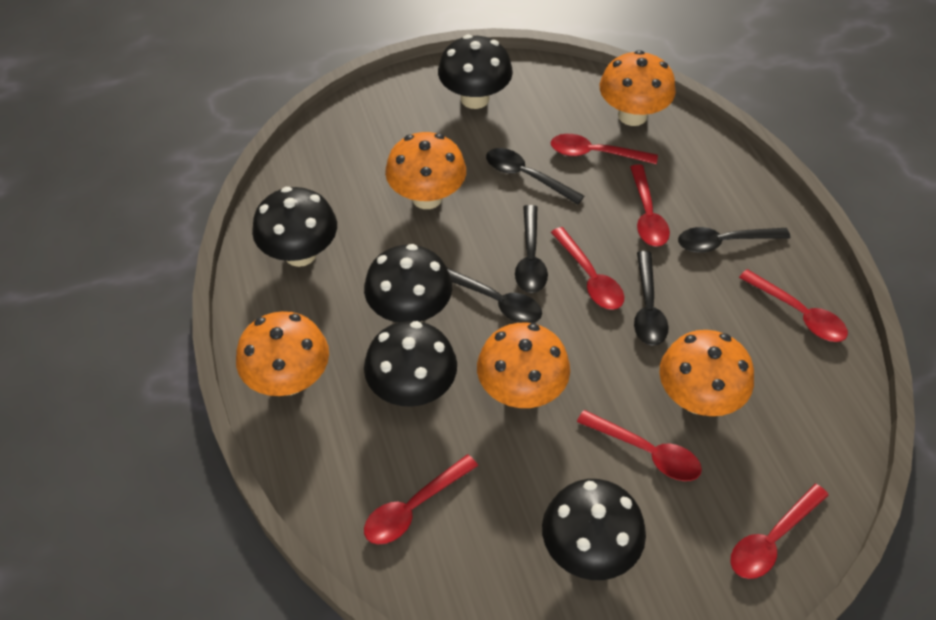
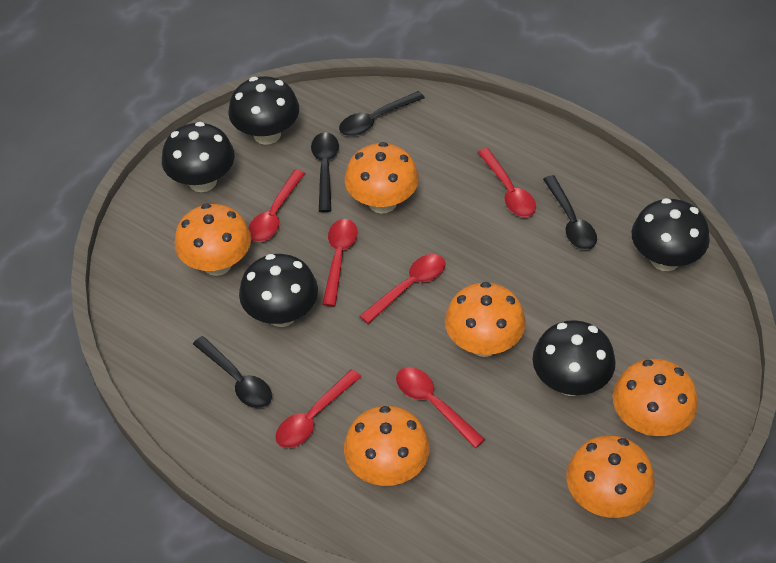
black spoon: [447,268,542,323] [486,148,584,205] [515,205,548,293] [634,251,669,346] [678,227,790,253] = 5 -> [193,336,272,408] [311,132,339,212] [339,91,425,136] [543,175,597,250] = 4
orange mushroom: [236,311,329,396] [385,132,466,209] [477,323,570,408] [600,50,676,126] [659,330,754,416] = 5 -> [174,204,251,276] [344,406,430,486] [345,142,419,214] [445,282,526,357] [566,435,655,518] [613,359,698,436] = 6
red spoon: [364,454,478,544] [551,134,658,164] [551,227,624,310] [577,410,702,481] [630,164,670,247] [730,484,829,579] [739,269,848,342] = 7 -> [248,170,305,242] [275,369,362,448] [322,219,358,306] [360,254,445,324] [396,367,485,448] [478,148,536,217] = 6

